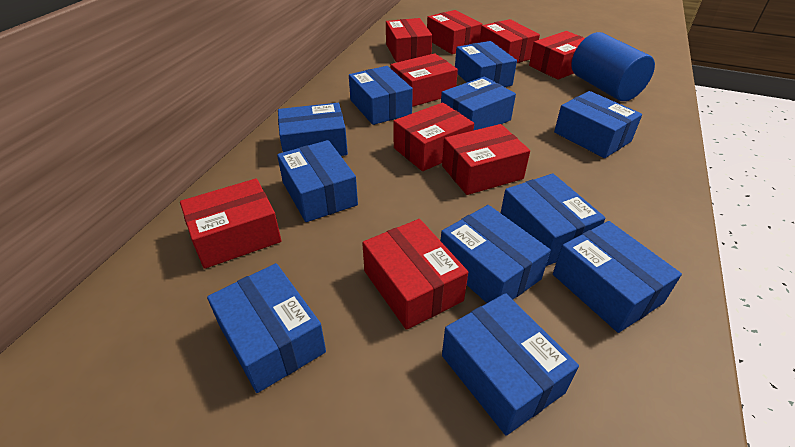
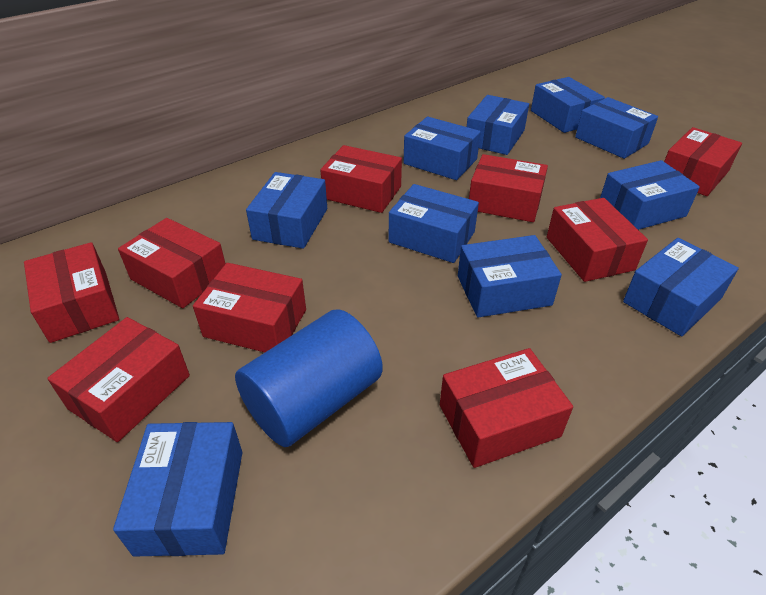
blue box: [207,263,326,393] [277,140,358,222] [278,103,348,156] [349,66,413,125] [441,77,516,130] [441,205,551,303] [442,293,579,436] [455,41,517,87] [501,173,605,266] [553,221,682,333] [554,91,642,158] = 11 -> [113,422,243,557] [246,172,327,249] [389,184,479,263] [403,117,481,180] [458,235,562,318] [467,95,529,155] [531,77,605,133] [575,97,658,159] [600,160,700,230] [623,238,739,336] = 10

